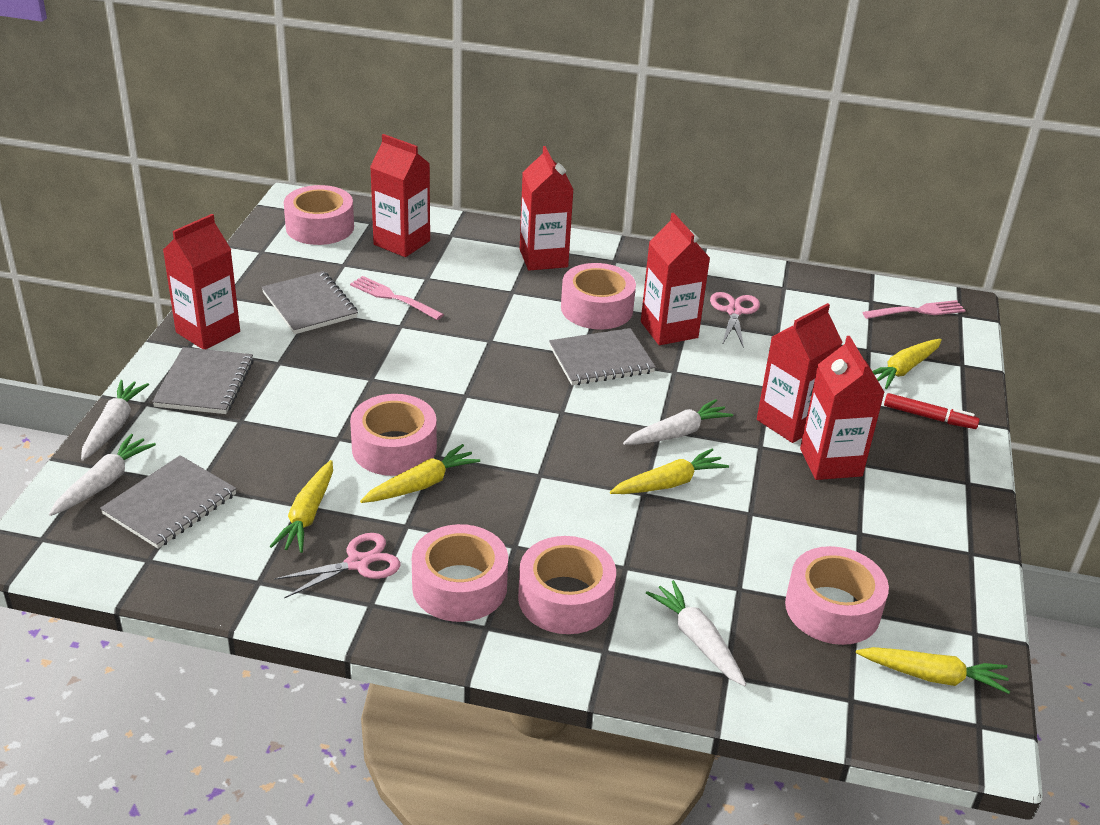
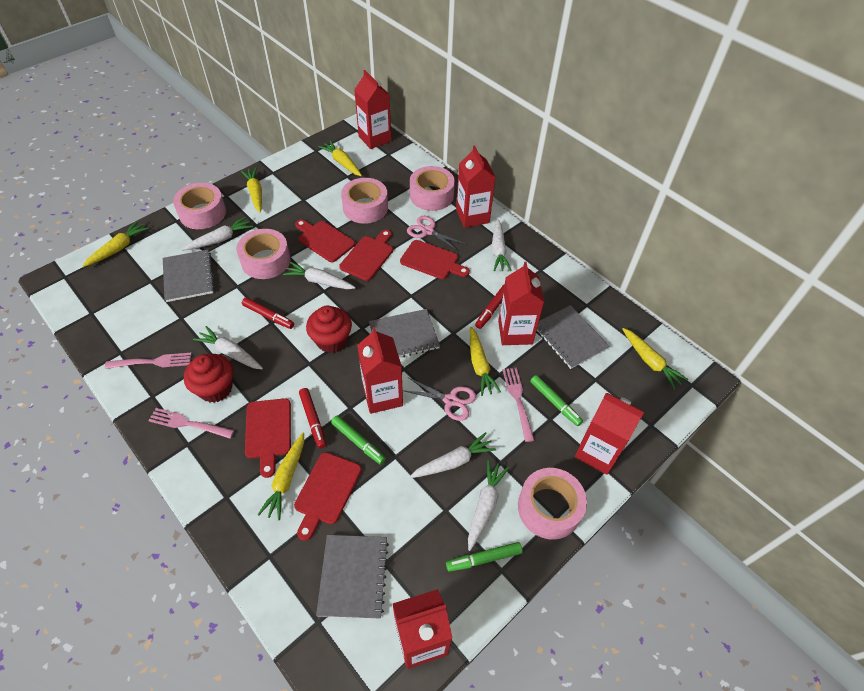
green marker: none = 0 -> [331,415,386,464] [446,542,523,572] [530,375,583,426] = 3
pink fork: [350,276,444,320] [862,300,966,319] = 2 -> [105,353,192,369] [148,408,234,439] [503,367,535,442] = 3
pink tape: [284,185,354,245] [350,394,437,476] [412,524,508,622] [518,536,616,634] [561,263,636,329] [785,546,889,645] = 6 -> [173,183,226,229] [236,229,291,279] [341,178,388,224] [410,166,455,211] [518,468,587,540] = 5
red cupcake: none = 0 -> [184,354,233,403] [306,306,352,353] = 2
red cutting board: none = 0 -> [245,398,291,478] [294,452,362,541] [295,219,355,262] [339,230,393,281] [400,240,470,279] = 5
red marker: [884,393,980,429] = 1 -> [242,297,294,329] [299,388,326,448] [475,284,505,329] = 3
white carrot: [49,434,156,516] [81,380,149,461] [623,399,733,445] [646,580,747,686] = 4 -> [182,217,253,251] [193,326,263,369] [283,262,356,289] [409,432,496,478] [468,460,509,551] [492,219,512,271] = 6
yellow carrot: [270,460,333,553] [360,444,480,503] [610,448,729,494] [856,647,1010,694] [872,339,942,389] = 5 -> [83,221,149,267] [241,168,262,213] [258,433,304,520] [318,140,362,176] [470,327,501,396] [622,328,688,390] = 6

